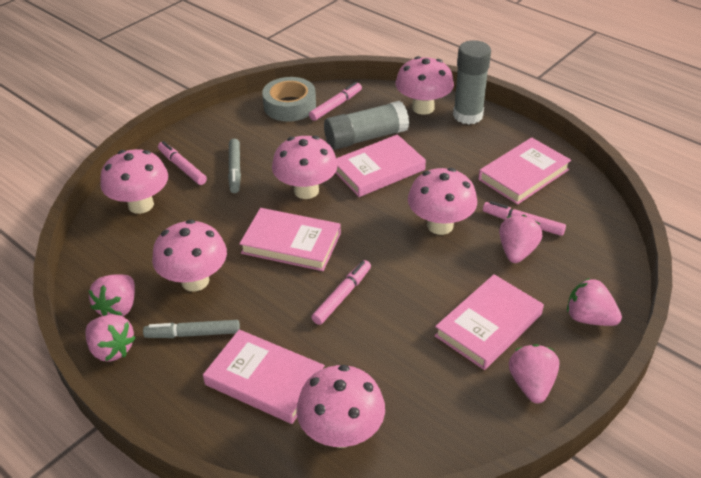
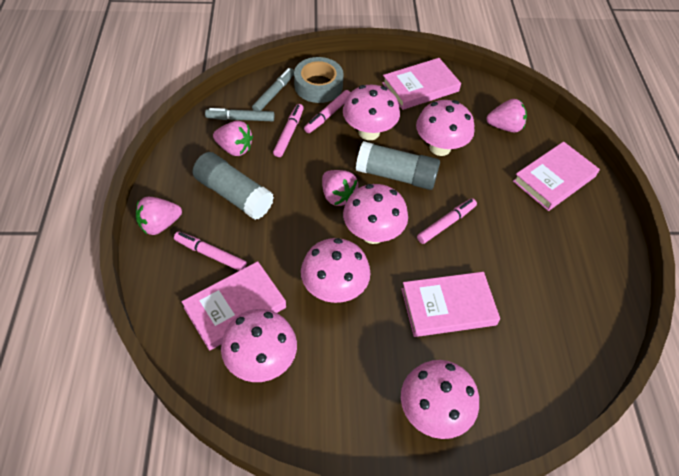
pink book: [203,329,325,424] [239,208,341,271] [335,134,426,197] [434,274,544,370] [478,137,571,205] = 5 -> [182,261,286,351] [382,58,461,110] [401,272,500,337] [513,141,600,211] = 4
pink strawberry: [86,314,136,362] [89,274,135,317] [499,215,542,263] [509,344,559,404] [567,278,622,326] = 5 -> [136,197,182,235] [213,121,253,156] [322,170,358,206] [486,99,527,132] = 4

